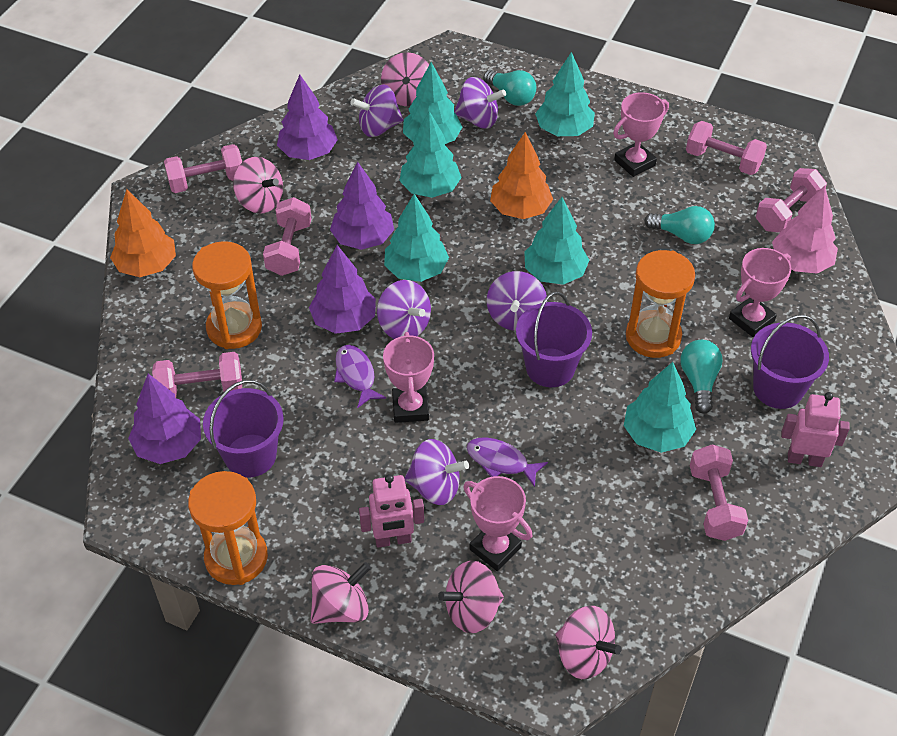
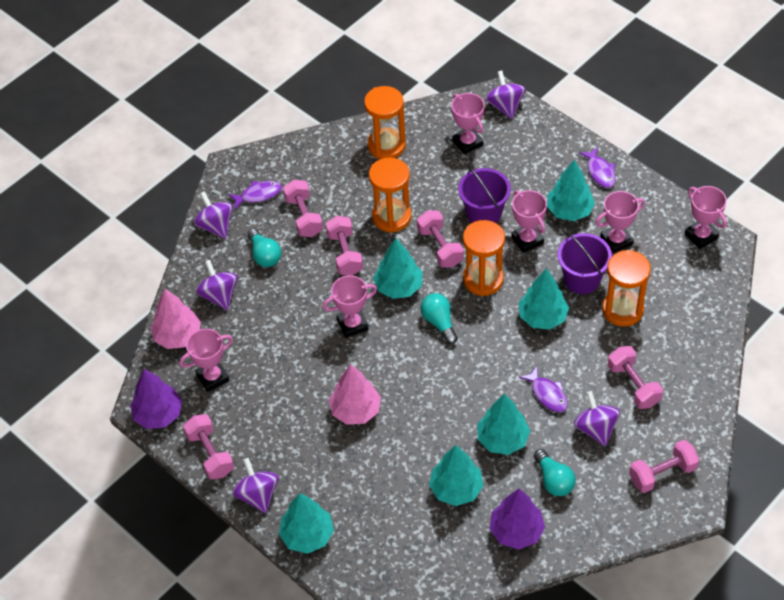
orange hourglass: [188,471,268,585] [192,241,262,349] [626,250,695,358] = 3 -> [364,86,406,159] [369,157,412,233] [463,220,505,296] [602,250,651,327] = 4
orange tree: [110,189,176,277] [490,132,553,219] = 2 -> none = 0
pink robot: [359,474,424,548] [781,392,850,467] = 2 -> none = 0
pink spinning top: [233,157,283,214] [311,562,371,624] [381,52,429,106] [438,561,504,633] [555,606,622,679] = 5 -> none = 0
pink tree: [772,186,838,274] = 1 -> [151,289,201,349] [329,364,381,425] = 2
pink trophy: [383,332,434,423] [463,476,533,571] [613,92,669,177] [729,248,792,337] = 4 -> [180,329,233,392] [323,275,377,338] [451,93,484,155] [511,190,547,253] [595,191,645,254] [685,186,727,249] = 6
purple bucket: [203,380,284,478] [516,291,592,387] [751,315,829,409] = 3 -> [458,166,511,223] [557,233,612,294] = 2
purple fish: [334,345,386,408] [467,437,548,487] = 2 -> [228,181,282,209] [519,366,568,412] [579,147,616,188] = 3
purple tree: [128,374,201,464] [277,75,338,160] [309,245,376,334] [330,162,394,250] = 4 -> [130,369,182,429] [489,489,545,550] = 2

